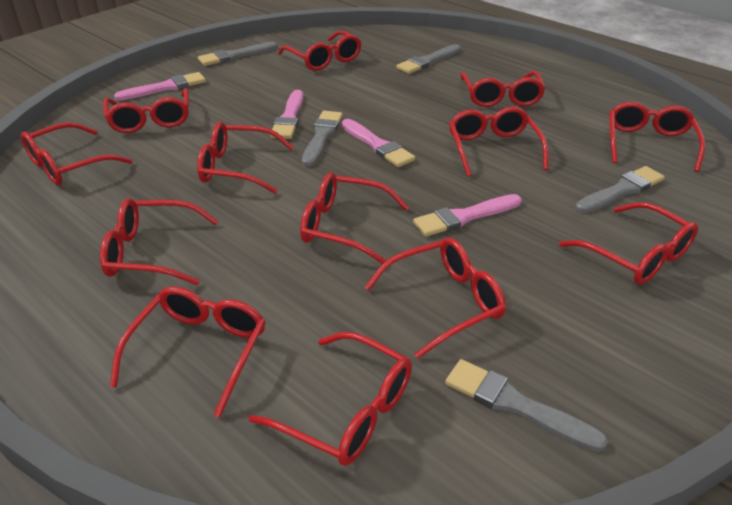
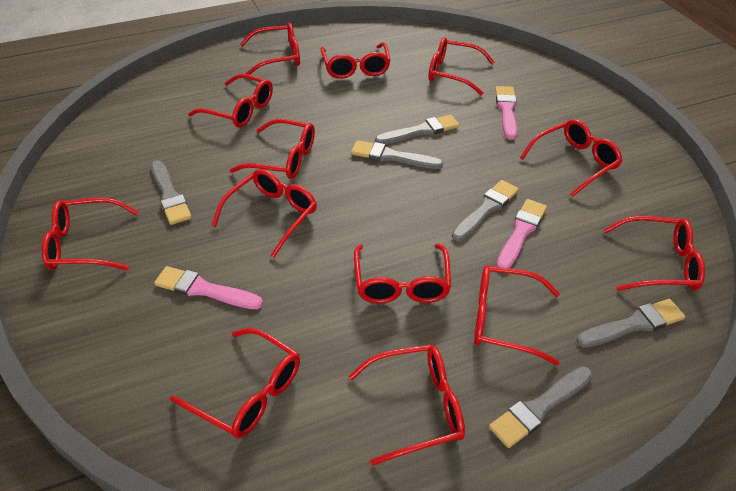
grey brush: [198,42,277,66] [302,111,343,167] [396,44,461,74] [445,359,608,452] [575,166,665,213] = 5 -> [151,160,192,225] [351,140,443,169] [375,115,459,144] [452,180,519,241] [489,366,593,448] [576,299,685,347] = 6
pink brush: [114,72,206,101] [270,90,303,139] [341,119,415,167] [413,194,522,237] = 4 -> [154,266,263,309] [495,86,517,140] [496,199,547,268] = 3

